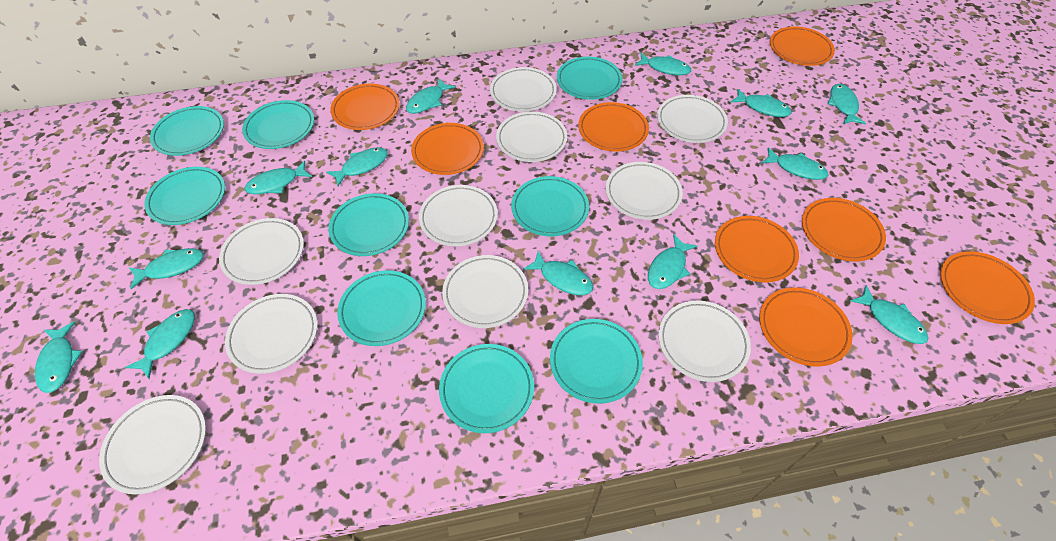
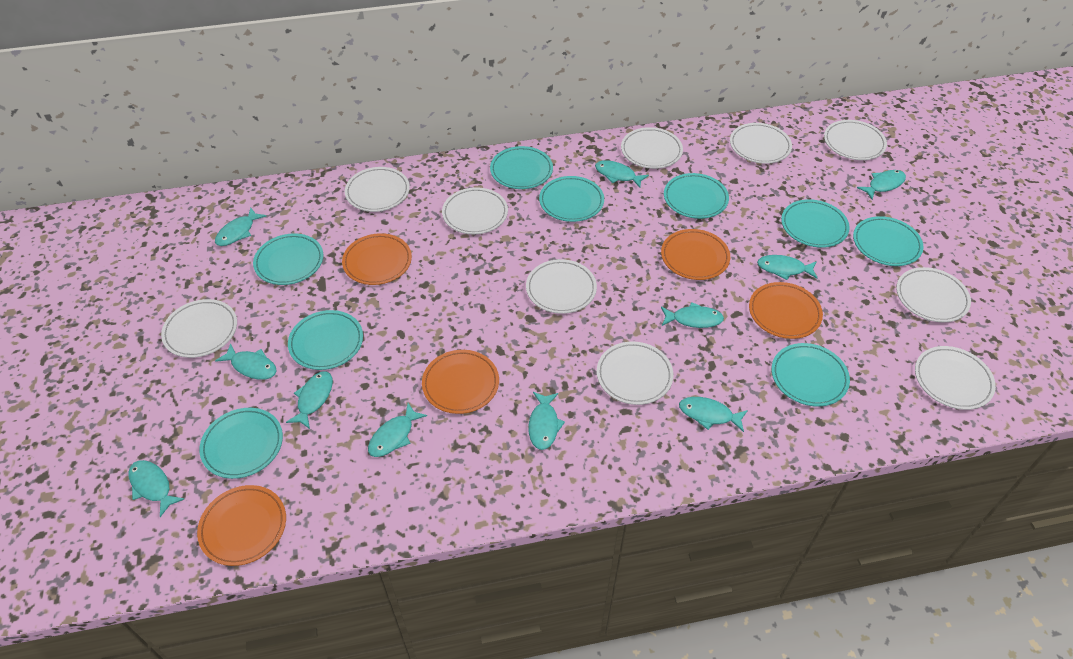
orange plate: [330,83,400,130] [411,123,484,175] [578,102,649,152] [715,216,799,282] [759,287,853,367] [770,26,835,66] [802,198,886,261] [940,251,1035,324] = 8 -> [197,485,286,566] [342,233,412,285] [422,350,499,414] [661,229,730,280] [749,282,823,339] = 5
turquoise fish: [35,321,83,393] [125,309,195,379] [129,248,204,289] [245,160,312,194] [326,147,388,186] [406,78,456,114] [523,251,593,295] [635,53,691,75] [648,234,697,289] [730,89,791,117] [761,147,828,180] [828,84,866,124] [850,285,928,344] = 13 -> [128,460,184,517] [215,208,266,246] [215,343,277,380] [286,372,333,429] [368,403,427,457] [528,392,565,450] [595,160,649,188] [661,302,724,328] [679,397,748,432] [757,255,817,280] [857,170,906,199] = 11

